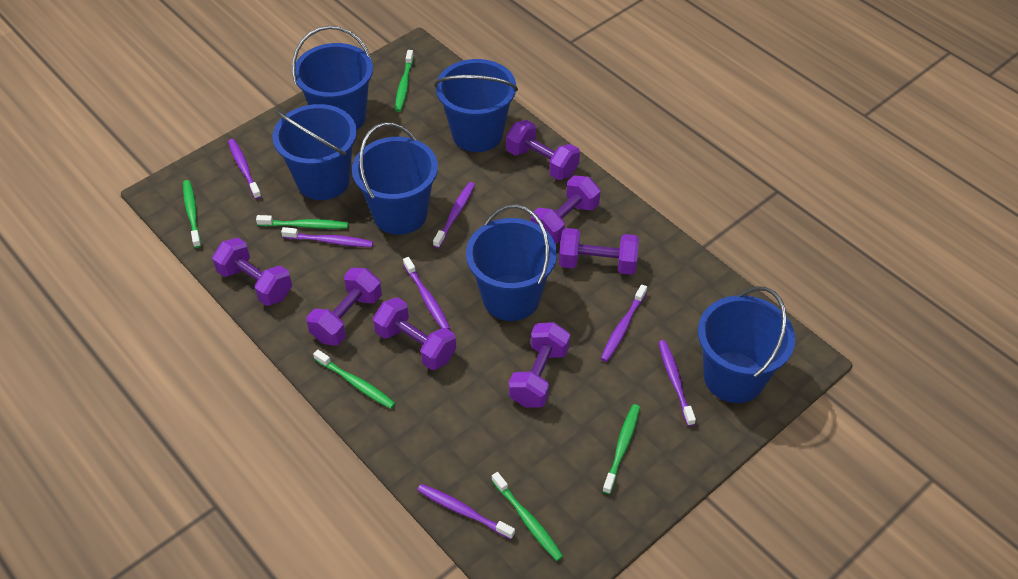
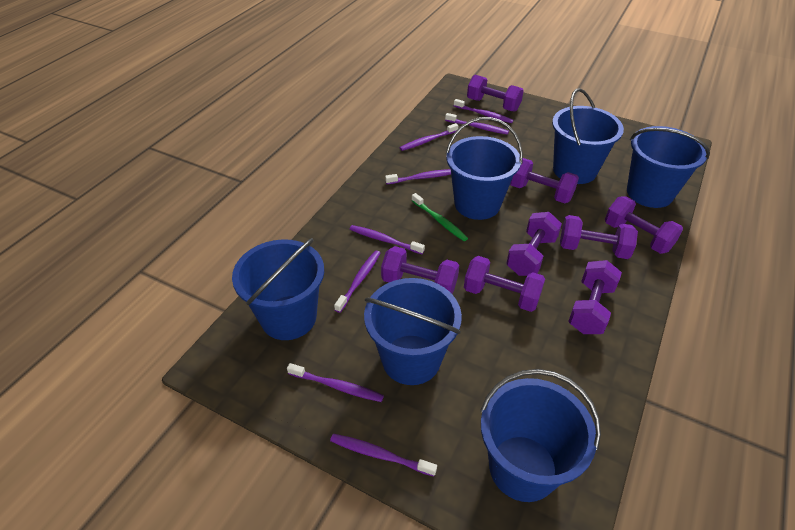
green toothbrush: [183,180,201,248] [256,215,348,229] [313,350,395,409] [395,50,414,112] [491,472,563,561] [603,404,640,494] = 6 -> [411,193,468,241] = 1
purple dumbbell: [212,238,292,306] [307,268,382,346] [373,297,456,370] [506,120,580,180] [509,322,570,407] [531,175,600,244] [559,228,639,275] = 7 -> [381,246,459,294] [464,256,545,312] [467,75,524,112] [506,212,562,276] [510,158,579,203] [560,215,638,259] [568,260,622,334] [605,197,683,254] = 8
purple toothbrush: [228,139,261,199] [281,227,373,247] [403,257,450,330] [417,484,515,539] [433,182,475,248] [600,284,647,362] [658,340,696,426] = 7 -> [287,363,384,402] [330,434,437,476] [334,251,380,313] [350,225,425,254] [385,169,451,184] [400,123,458,151] [445,113,509,135] [454,99,514,123] = 8

